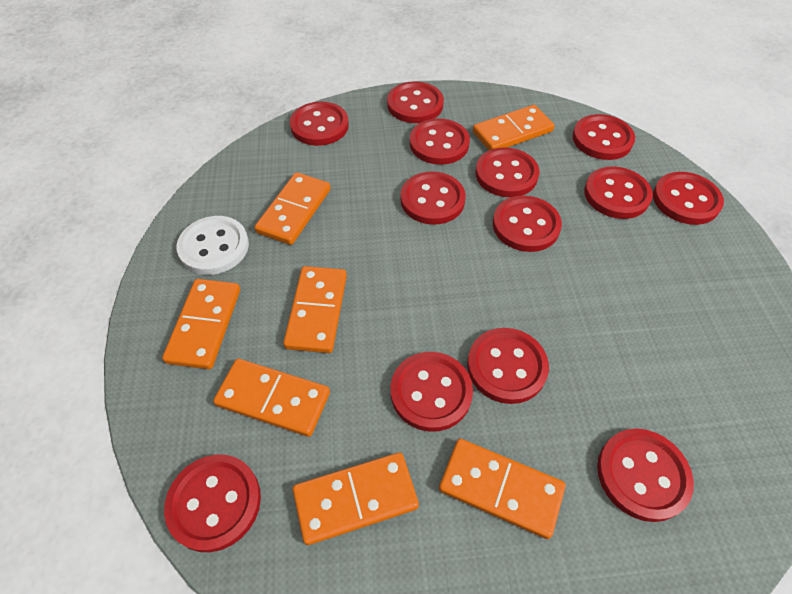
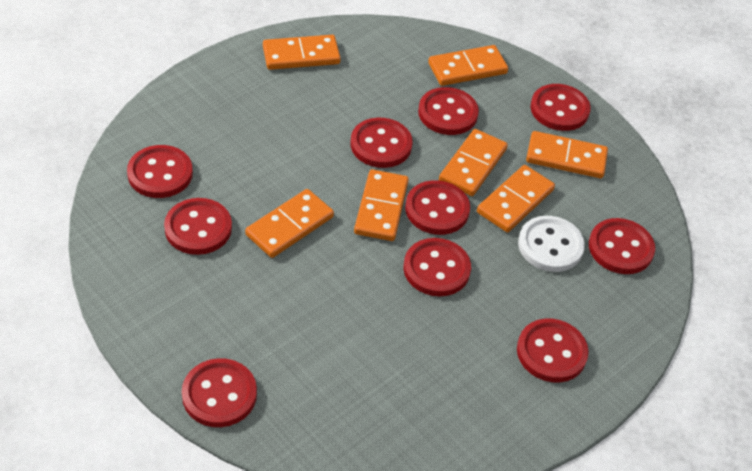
red button: [164,454,261,552] [290,102,349,146] [387,82,444,123] [391,352,473,432] [401,171,466,225] [410,118,470,165] [467,328,549,404] [476,147,540,197] [493,196,562,252] [572,114,635,160] [584,166,653,219] [597,429,694,522] [653,172,724,225] = 13 -> [127,145,193,198] [164,198,232,255] [182,358,257,427] [351,118,413,168] [403,238,471,296] [405,180,470,235] [418,87,479,135] [517,318,589,382] [531,84,591,131] [589,218,655,274] = 10

